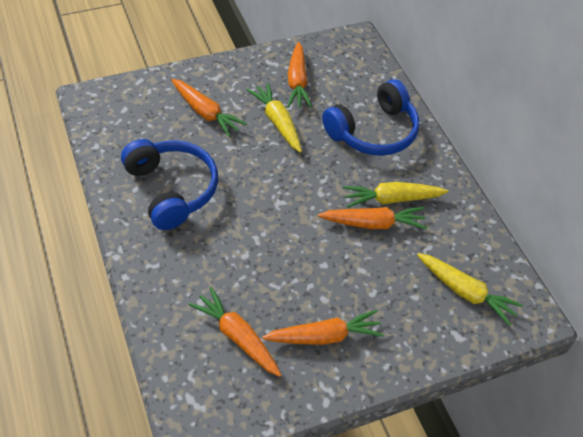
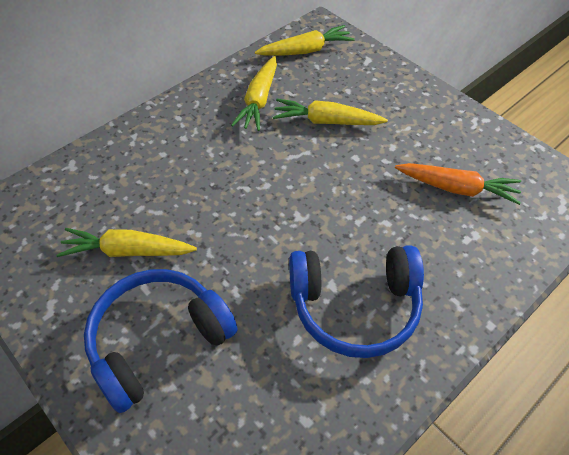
orange carrot: [171,79,247,137] [189,287,281,377] [262,310,384,345] [287,42,312,108] [318,207,427,230] = 5 -> [395,163,521,205] = 1
yellow carrot: [247,82,302,153] [343,182,448,208] [417,253,523,326] = 3 -> [56,228,197,257] [231,56,277,131] [255,25,355,56] [273,99,388,125] = 4

